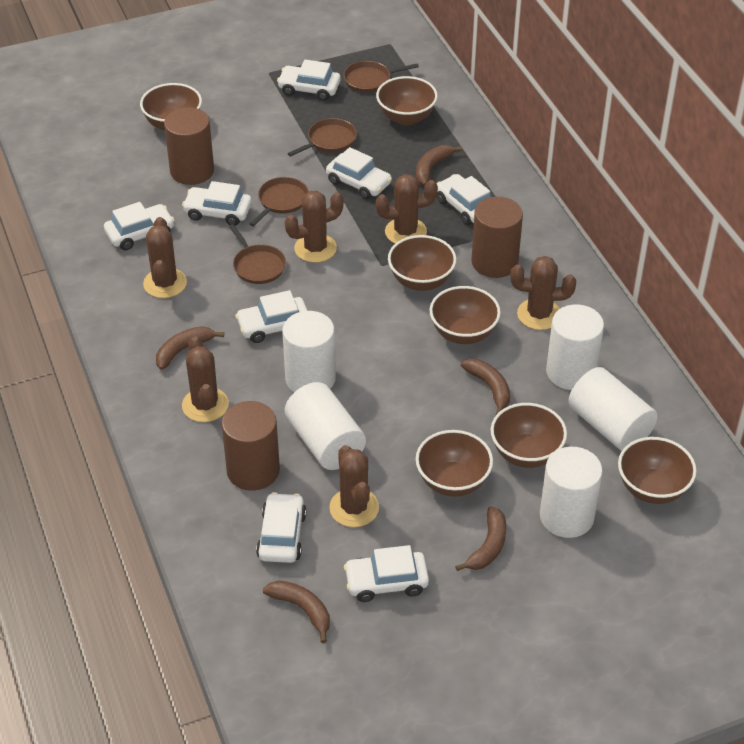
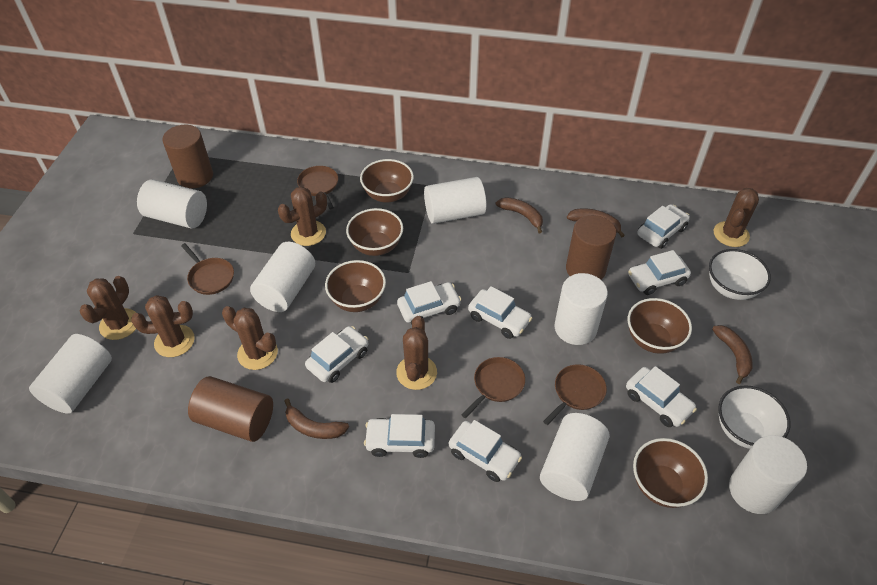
brown banana: [156,326,224,370] [263,581,330,643] [416,145,462,185] [455,506,506,571] [461,359,510,415] = 5 -> [284,398,349,439] [496,197,543,233] [567,208,625,237] [712,325,753,384] = 4
brown bowl: [140,83,202,130] [376,76,438,125] [388,235,456,291] [416,430,493,497] [430,286,501,344] [491,403,567,468] [618,437,697,504] = 7 -> [325,260,386,312] [346,208,403,256] [360,159,414,203] [628,298,692,354] [633,438,708,508] = 5
white bowl: none = 0 -> [709,249,771,300] [718,385,791,449] = 2
white cylinder: [282,311,336,392] [285,382,366,470] [540,447,603,538] [546,304,604,390] [568,367,658,451] = 5 -> [29,334,112,414] [137,179,207,229] [250,242,315,312] [424,177,486,224] [540,413,610,501] [554,273,608,345] [729,435,807,514] = 7

